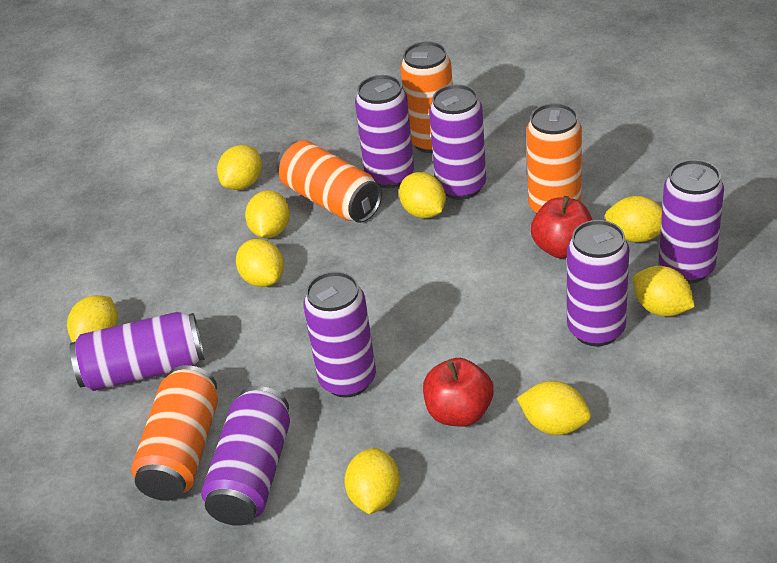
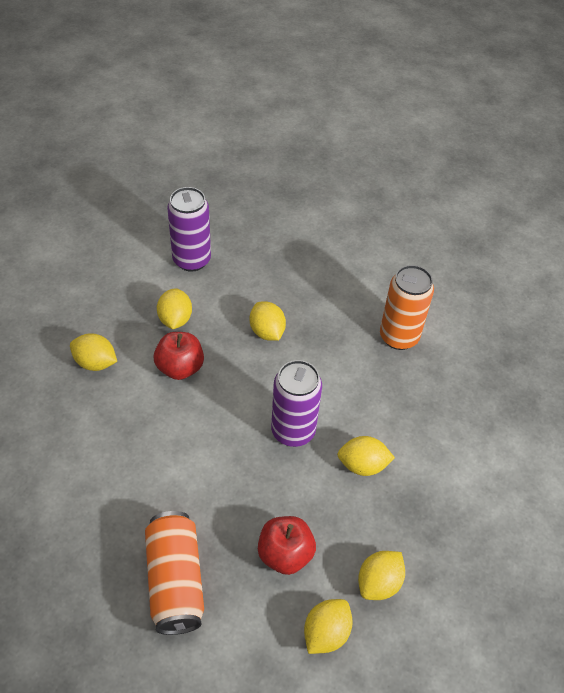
orange can: [131,365,218,501] [277,140,382,223] [400,41,453,153] [527,103,582,214] = 4 -> [145,511,204,635] [380,265,434,350] = 2
purple can: [70,312,204,391] [201,386,290,526] [303,271,376,398] [355,75,414,188] [429,84,486,200] [567,220,629,346] [659,160,724,283] = 7 -> [167,187,211,272] [271,360,322,447] = 2
yellow lemon: [67,295,118,342] [217,145,262,190] [236,239,284,287] [245,190,290,238] [344,448,400,514] [399,172,446,219] [517,381,591,435] [605,196,662,242] [633,266,695,316] = 9 -> [70,333,117,371] [157,288,192,329] [250,301,286,341] [304,599,353,654] [337,436,395,476] [358,551,405,600] = 6

